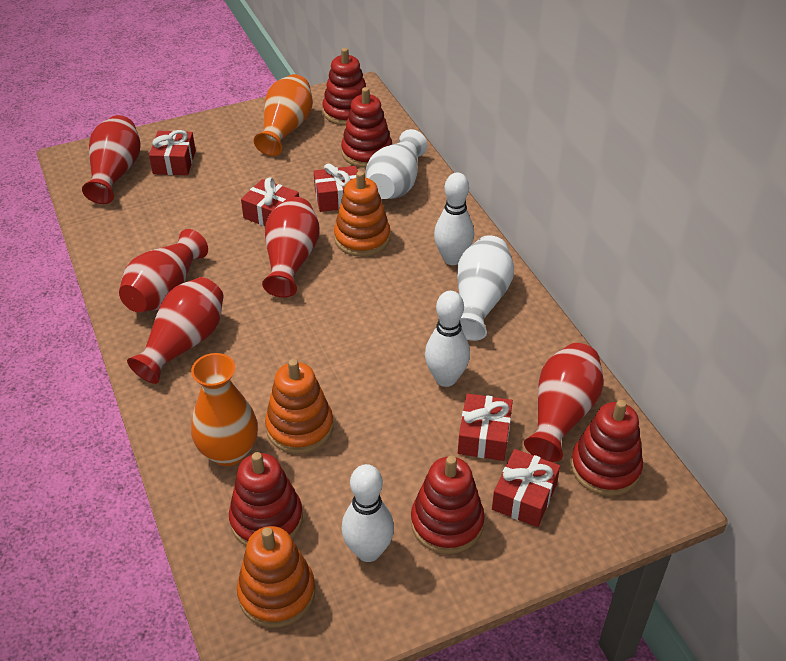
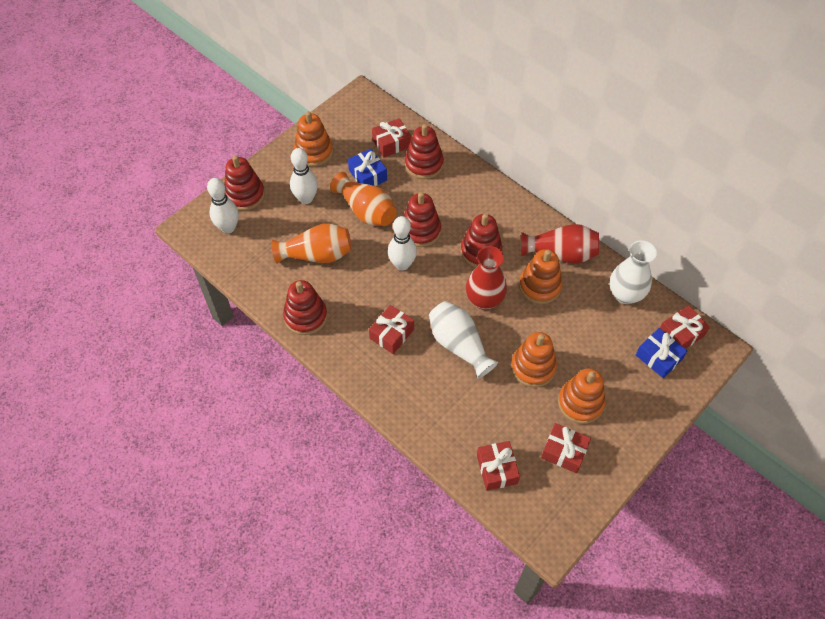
blue gift: none = 0 -> [348,149,387,186] [636,328,687,378] = 2
orange stacking toy: [237,526,315,628] [265,359,333,454] [334,171,390,257] = 3 -> [294,111,333,167] [511,332,557,387] [519,249,563,304] [558,368,605,424] = 4
red vase: [82,115,141,204] [119,229,208,312] [127,277,224,384] [262,197,319,298] [524,343,604,462] = 5 -> [466,246,507,310] [521,224,599,264] = 2

